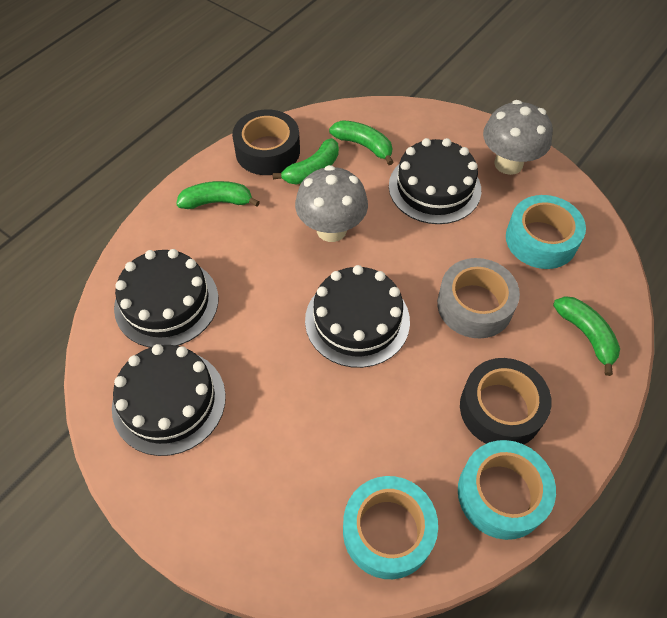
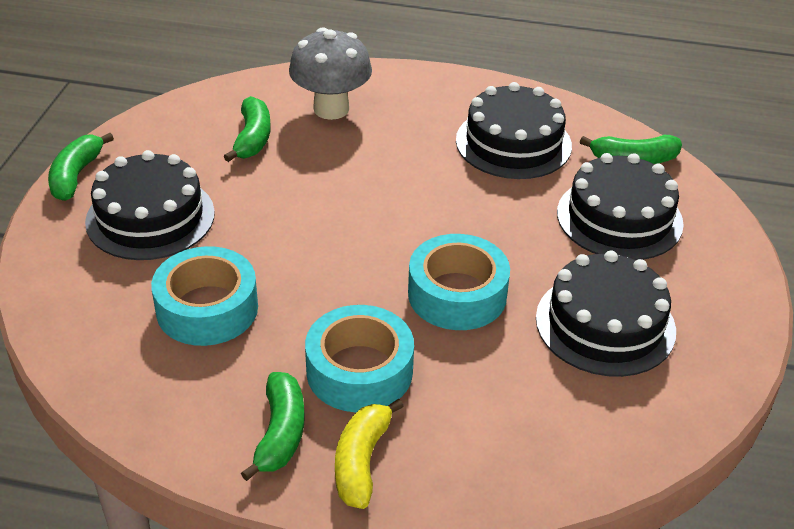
black tape: [232,109,300,175] [460,358,552,444] = 2 -> none = 0
grey mushroom: [295,165,368,242] [483,100,553,175] = 2 -> [289,28,372,120] = 1
grey tape: [437,258,520,338] = 1 -> none = 0
yellow banana: none = 0 -> [335,399,404,509] = 1

